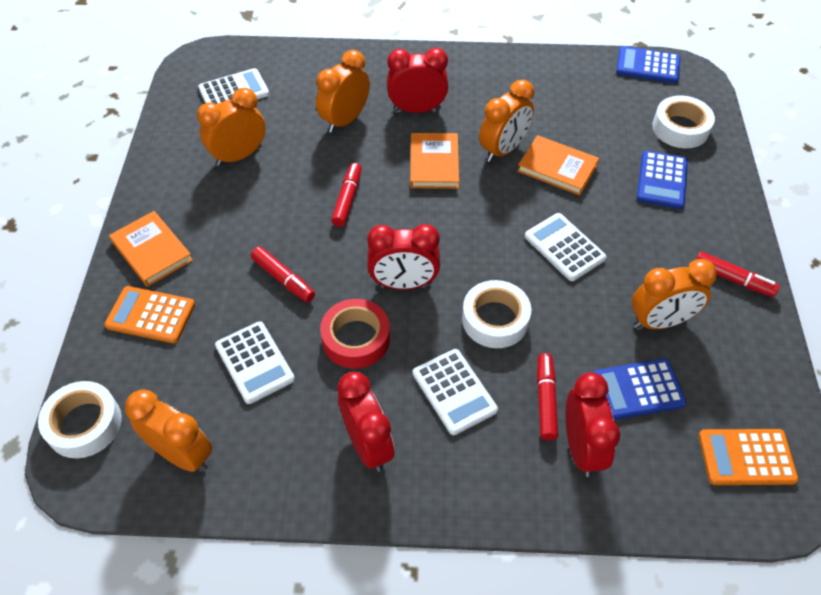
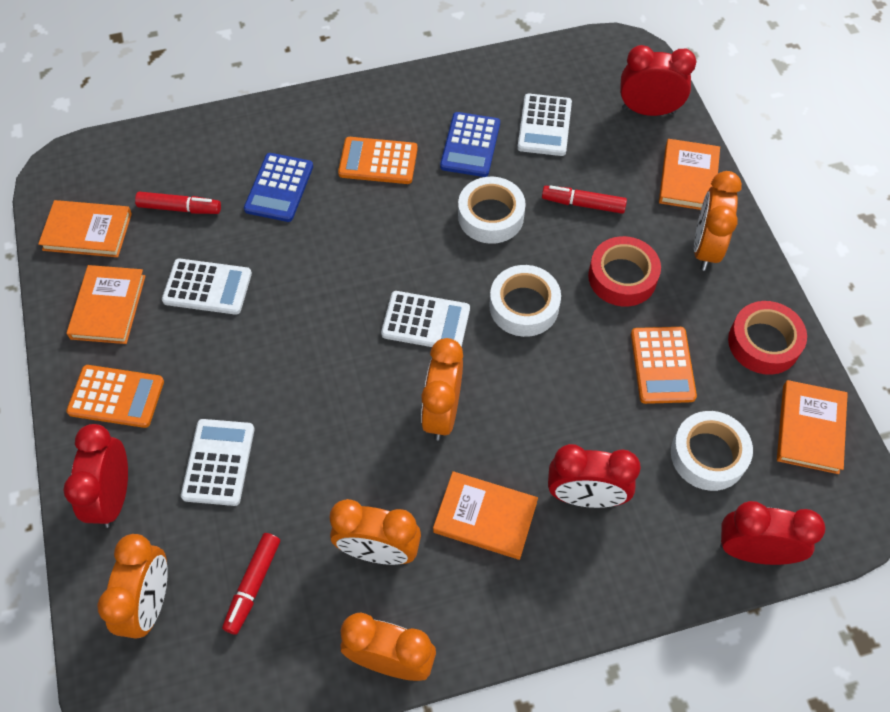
blue calculator: [593,359,686,420] [616,46,680,83] [637,151,688,209] = 3 -> [244,153,313,222] [440,112,500,177] = 2
orange book: [109,211,193,287] [410,133,459,189] [517,135,599,195] = 3 -> [38,200,132,257] [67,265,146,344] [433,471,538,560] [659,139,720,210] [777,380,848,474] = 5
orange calculator: [105,286,195,343] [699,429,799,485] = 2 -> [66,365,164,428] [338,137,418,184] [631,327,697,404] = 3
red marker: [251,246,315,302] [331,163,362,227] [537,353,558,440] [696,251,780,297] = 4 -> [135,192,221,214] [222,533,280,635] [542,185,627,214] = 3
red tape: [320,299,390,369] = 1 -> [588,236,661,306] [728,301,807,375] = 2

